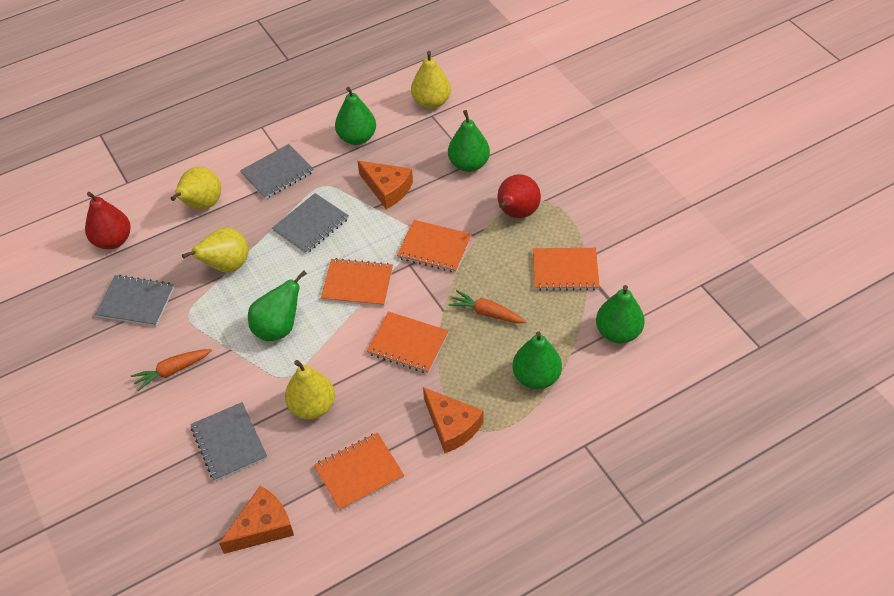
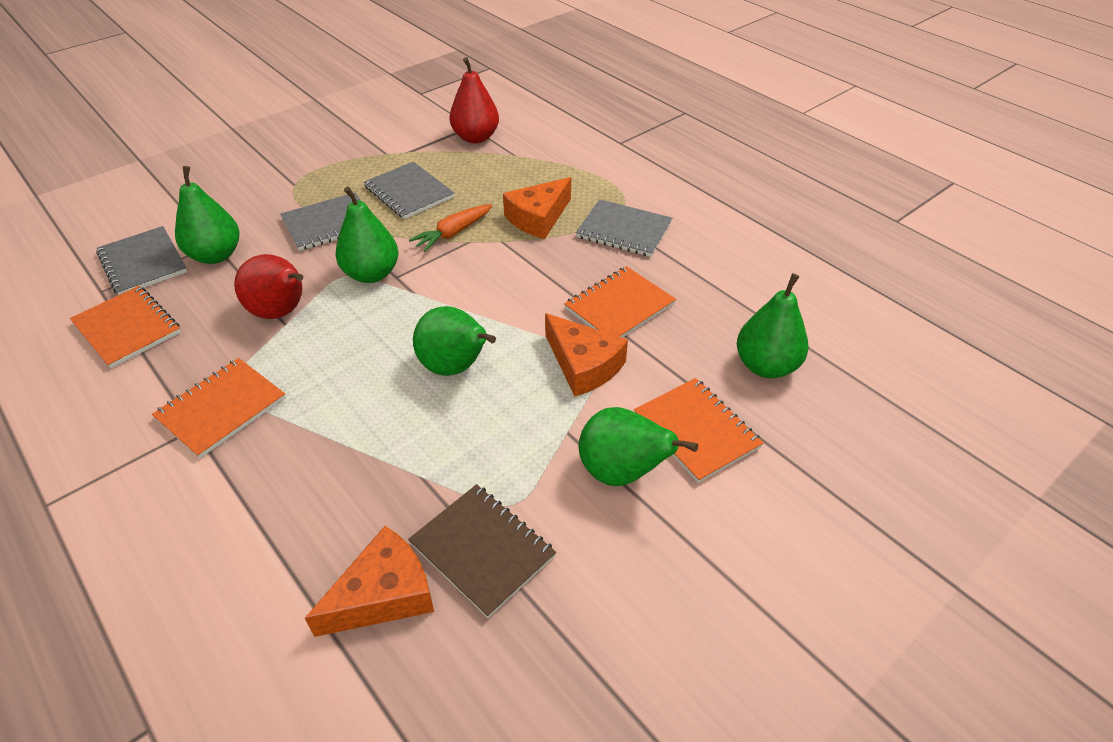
brown notebook: none = 0 -> [408,484,556,618] = 1
orange carrot: [131,349,212,391] [449,290,526,323] = 2 -> [409,204,492,252] = 1
orange notebook: [314,432,404,511] [321,258,393,307] [367,311,449,373] [397,220,472,273] [533,248,600,291] = 5 -> [70,286,181,368] [152,358,286,458] [564,266,676,338] [634,378,763,483] = 4
yellow pear: [171,167,221,210] [182,227,249,272] [285,360,335,420] [411,51,451,109] = 4 -> none = 0

